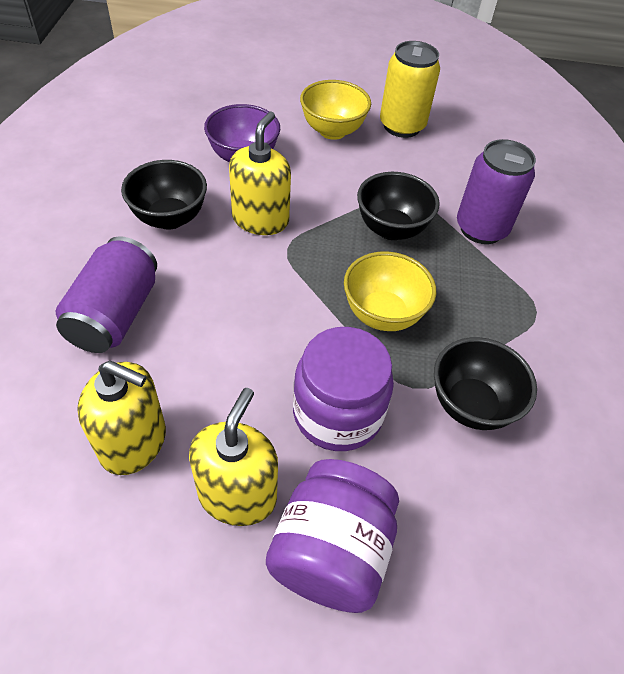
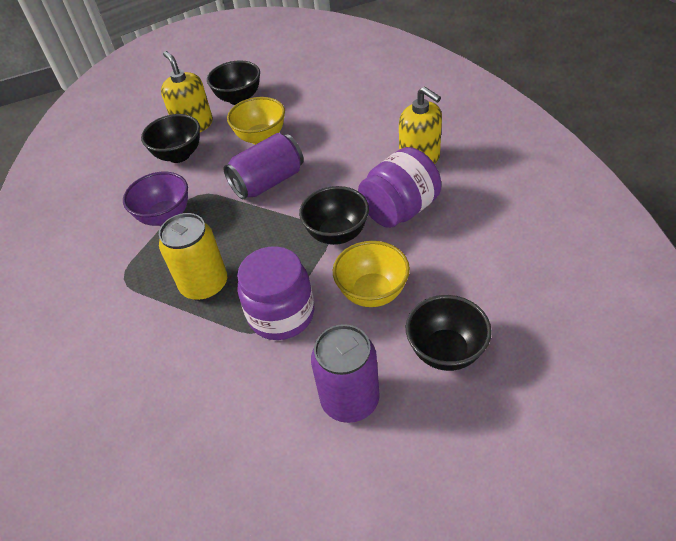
black bowl: [121,160,207,230] [357,172,440,240] [434,337,537,430] = 3 -> [141,114,200,163] [207,60,260,105] [299,186,369,245] [406,295,492,371] = 4
yellow soap dispenser: [77,361,166,475] [189,388,278,526] [229,111,291,235] = 3 -> [161,51,213,132] [399,86,442,164] = 2

